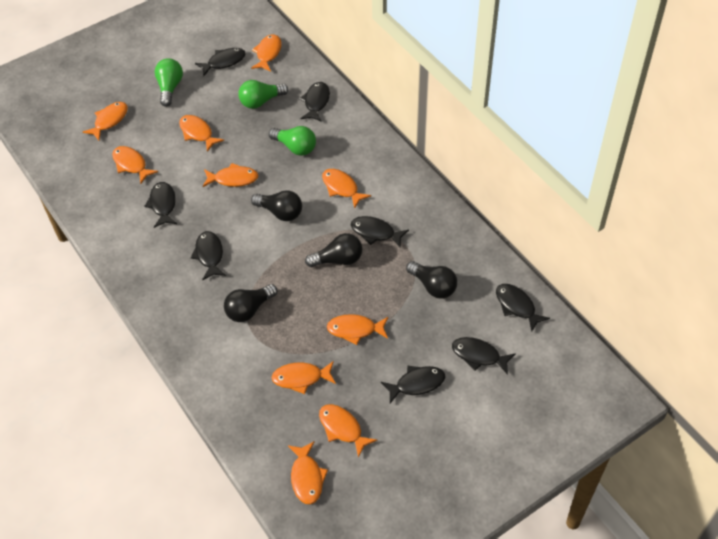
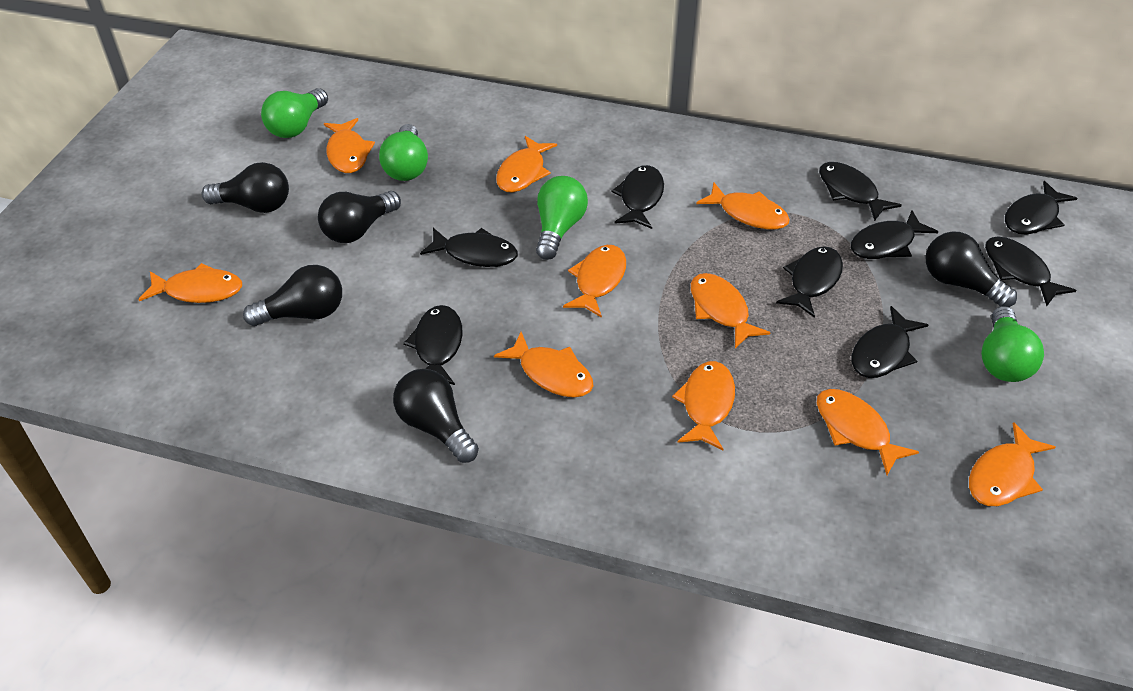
black fish: [144,182,177,228] [191,231,226,281] [195,48,246,76] [299,82,330,122] [351,216,409,248] [381,366,445,403] [452,337,516,375] [496,284,550,332] = 8 -> [403,305,462,385] [420,228,518,267] [611,165,664,229] [776,246,843,318] [819,162,901,221] [851,210,939,259] [851,306,928,378] [985,236,1076,306] [1005,181,1077,235] = 9
black light bulb: [224,284,277,322] [251,190,302,221] [305,233,362,267] [406,261,457,299] = 4 -> [201,162,289,213] [243,265,342,326] [318,191,401,243] [393,369,479,463] [926,231,1017,307] = 5
green light bulb: [155,58,183,107] [238,80,288,109] [269,126,316,156] = 3 -> [261,88,328,138] [379,124,428,181] [536,176,588,260] [981,306,1044,382] = 4

